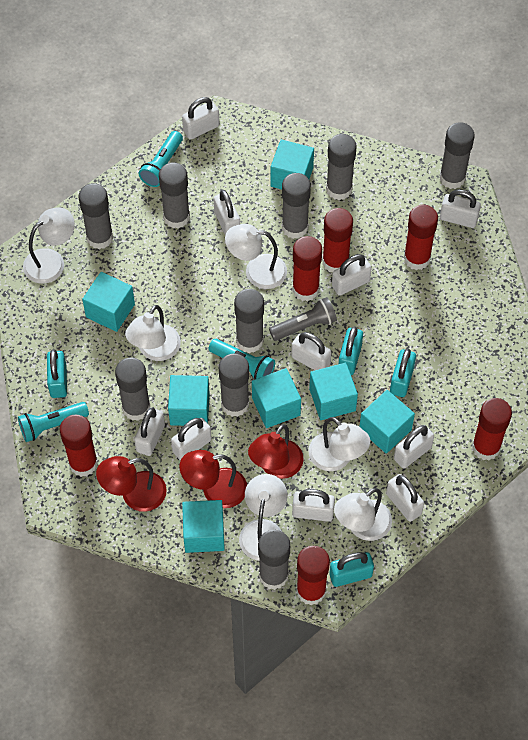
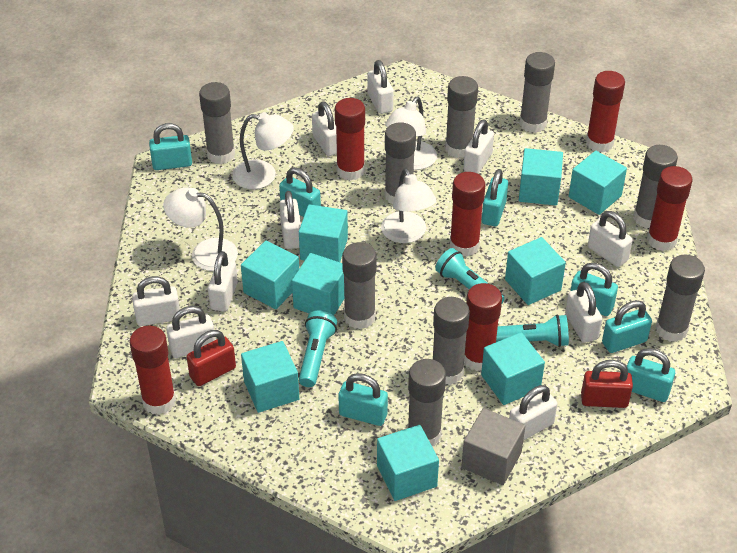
grey cube: none = 0 -> [461,408,525,485] = 1
grey flashlight: [269,297,337,341] = 1 -> none = 0
red lamp: [96,456,167,512] [179,450,247,508] [248,424,304,479] = 3 -> none = 0
red padlock: none = 0 -> [187,330,236,386] [581,360,633,408] = 2
turquoise cube: [82,272,135,332] [168,375,210,426] [182,500,225,553] [252,368,301,428] [270,140,314,189] [309,363,358,420] [359,390,415,454] = 7 -> [241,241,299,309] [241,341,299,413] [292,253,344,316] [299,204,348,262] [377,425,439,501] [481,332,545,405] [505,237,566,305] [519,148,563,205] [569,151,627,215] = 9
turquoise padlock: [47,349,67,398] [329,552,374,587] [338,326,363,375] [390,348,416,397] = 4 -> [149,123,192,170] [279,167,321,217] [338,373,388,426] [482,169,508,226] [570,263,618,316] [602,300,652,353] [626,348,675,402] = 7
white lamp: [23,207,75,284] [125,305,181,361] [225,224,287,289] [239,474,288,561] [308,417,370,471] [334,488,392,541] = 6 -> [163,187,238,271] [232,112,294,189] [381,168,436,243] [385,97,437,170] = 4

